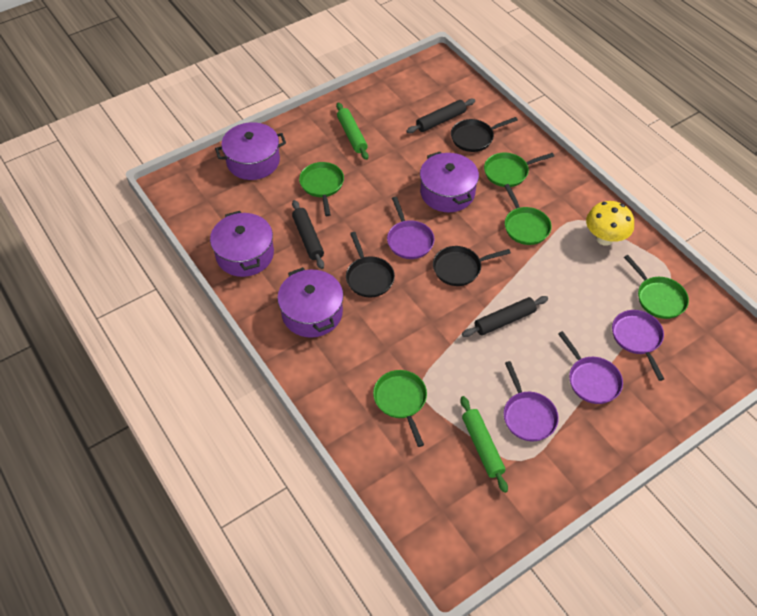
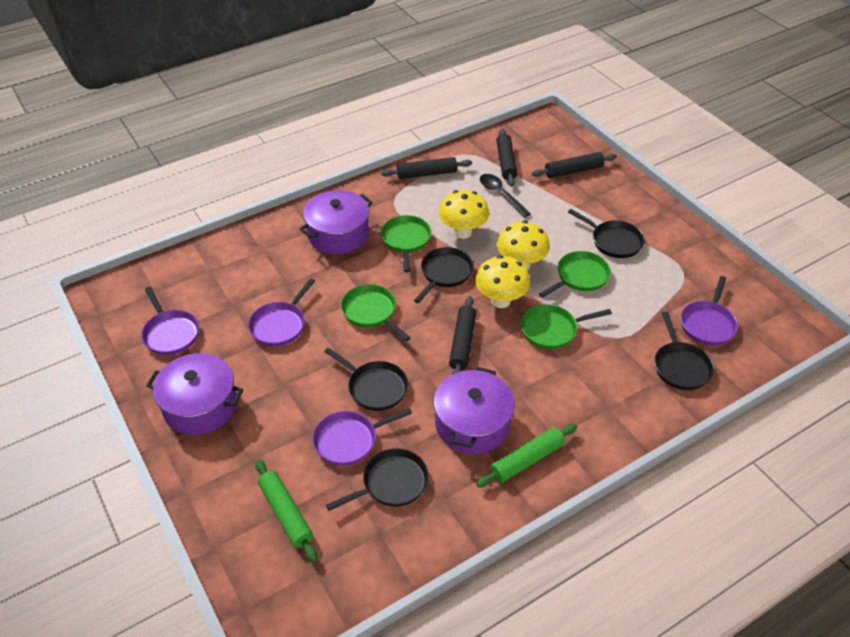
black pan: [346,232,395,298] [433,246,511,286] [451,117,518,152] = 3 -> [324,348,408,411] [326,448,429,511] [414,247,474,303] [568,209,645,258] [654,312,714,390] = 5
black rolling pin: [292,200,324,269] [407,99,475,133] [462,296,548,337] = 3 -> [381,157,472,179] [449,296,476,375] [496,128,517,187] [532,152,617,178] = 4
black spoon: none = 0 -> [480,174,531,217] = 1
green pan: [299,162,344,216] [373,370,427,447] [484,152,554,187] [504,184,552,245] [624,255,689,319] = 5 -> [341,284,410,341] [381,215,432,272] [521,304,612,349] [539,251,611,298] = 4
purple pot: [210,211,274,277] [215,122,286,180] [277,267,343,338] [420,152,479,212] = 4 -> [146,353,243,435] [299,190,373,254] [434,367,515,454] = 3
yellow mushroom: [586,201,634,246] = 1 -> [438,190,489,239] [475,255,530,308] [497,221,550,270] = 3

